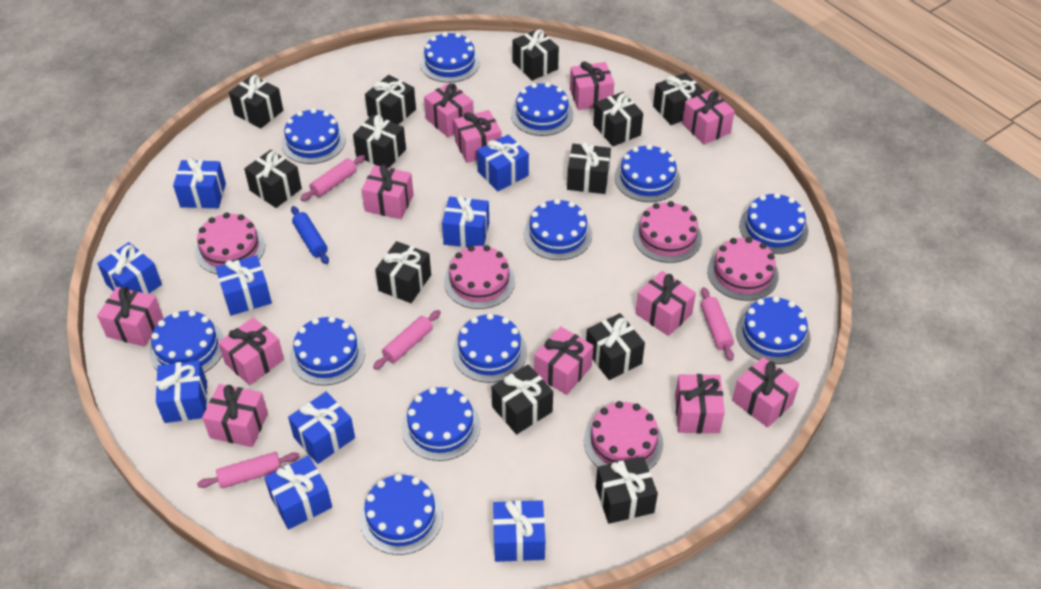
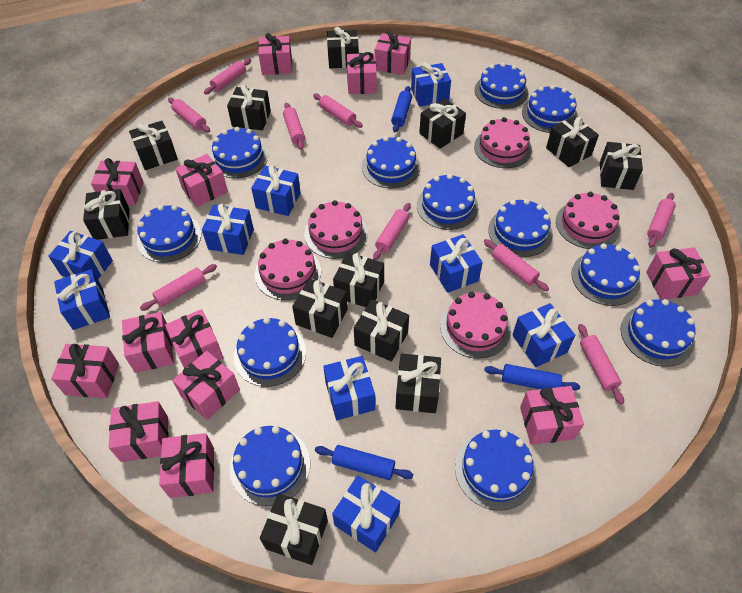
blue rolling pin: [291,206,329,264] = 1 -> [315,445,413,480] [391,86,412,132] [484,364,580,390] = 3
pink gift: [97,287,163,347] [202,384,268,447] [218,317,284,385] [361,164,414,219] [424,83,474,137] [454,110,502,163] [534,326,593,395] [570,62,614,110] [635,271,696,336] [675,374,725,434] [682,90,735,145] [732,357,799,428] = 12 -> [51,344,119,398] [91,158,144,205] [109,401,169,462] [122,312,174,373] [159,433,214,498] [165,309,223,368] [172,351,240,420] [175,154,228,207] [258,33,292,75] [347,52,377,94] [375,31,411,75] [520,386,584,445] [646,247,711,300] = 13
pink rolling pin: [197,452,300,488] [300,155,365,201] [373,310,441,370] [701,287,734,361] = 4 -> [140,264,217,311] [168,97,210,133] [204,59,251,94] [283,103,305,150] [313,93,363,128] [373,203,411,260] [484,239,549,291] [578,324,624,404] [647,193,676,248] = 9

